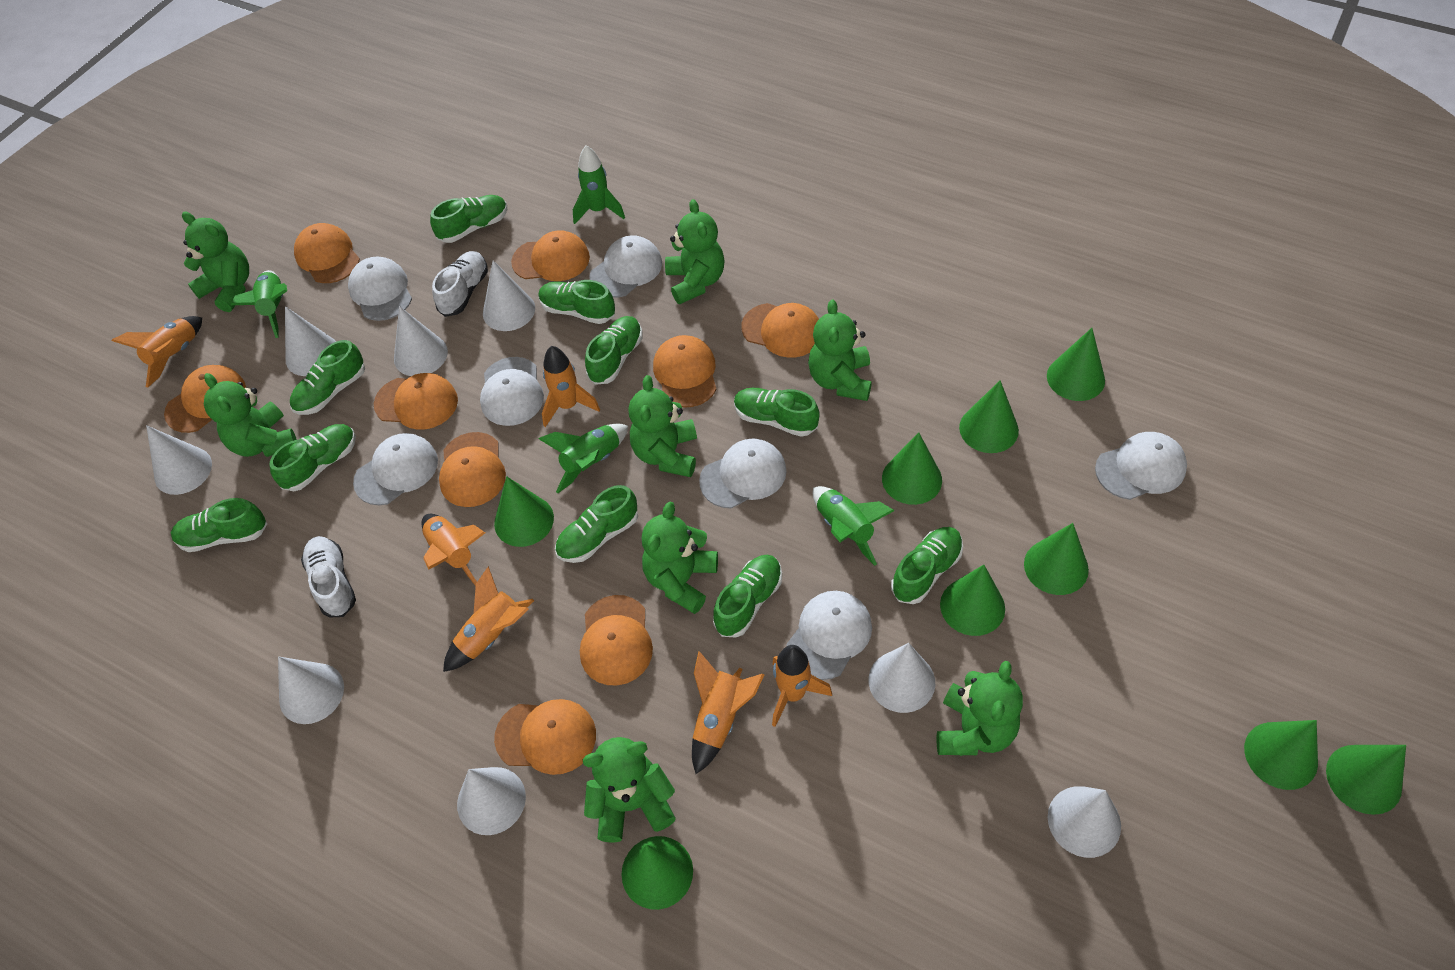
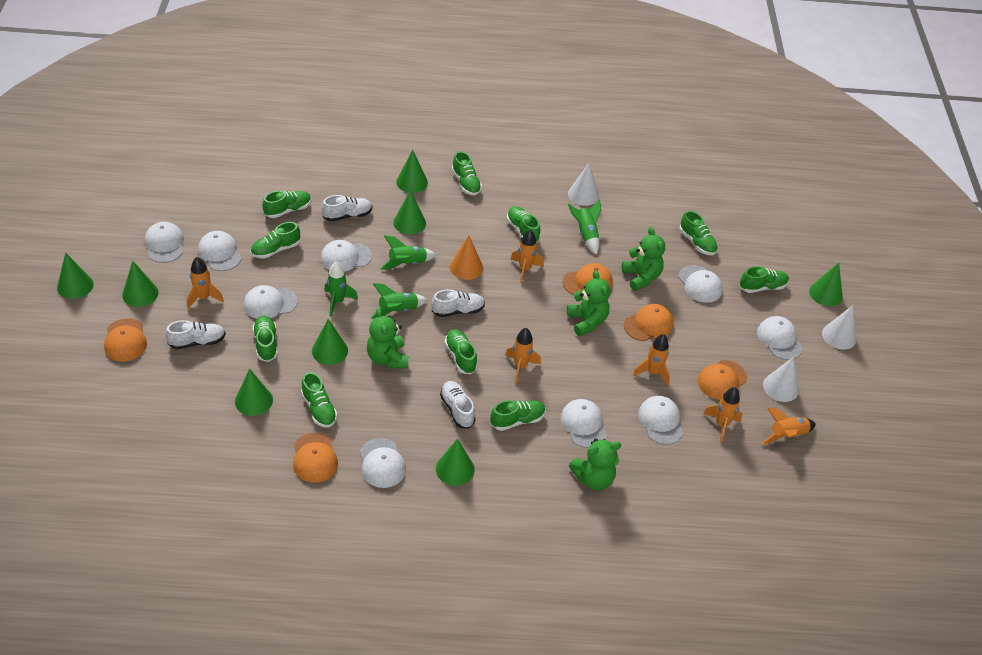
green cone: [494,476,554,547] [622,836,693,910] [882,432,942,505] [940,565,1005,636] [959,380,1019,453] [1024,523,1089,595] [1047,328,1105,401] [1244,720,1318,790] [1326,745,1406,815] = 9 -> [57,253,94,299] [122,261,158,307] [235,369,273,416] [312,319,348,365] [393,190,426,234] [396,150,428,193] [436,438,475,486] [809,263,843,306] = 8
green teddy bear: [182,212,249,312] [204,373,297,457] [582,737,676,842] [628,375,697,477] [642,502,718,614] [665,199,725,304] [808,300,872,401] [936,661,1023,756] = 8 -> [367,308,408,368] [567,270,610,336] [569,438,621,490] [622,227,665,291] = 4
orange cap: [164,365,246,433] [294,223,360,283] [374,373,458,430] [439,432,506,507] [494,699,596,775] [511,230,590,281] [580,595,653,685] [653,335,717,408] [741,303,819,358] = 9 -> [104,318,147,362] [293,433,338,483] [563,263,613,295] [624,304,674,341] [698,360,747,400] = 5
orange cone: none = 0 -> [450,235,483,280] = 1
white cap: [348,257,412,321] [353,433,438,505] [480,357,544,426] [589,235,662,298] [699,439,787,509] [786,591,872,680] [1095,432,1187,500] = 7 -> [145,222,184,263] [198,231,242,271] [244,285,298,319] [321,240,372,272] [360,438,406,488] [561,399,607,448] [638,396,683,445] [678,265,723,303] [757,316,803,360] = 9
white cone: [146,425,212,495] [278,657,344,724] [285,306,336,376] [394,306,448,376] [457,767,526,835] [483,261,535,331] [869,643,935,713] [1048,786,1121,858] = 8 -> [568,163,599,206] [763,357,799,402] [822,305,857,349] = 3
white shoe: [301,536,356,617] [432,251,488,317] = 2 -> [165,320,226,349] [322,195,372,221] [431,289,485,317] [440,381,476,429] = 4

